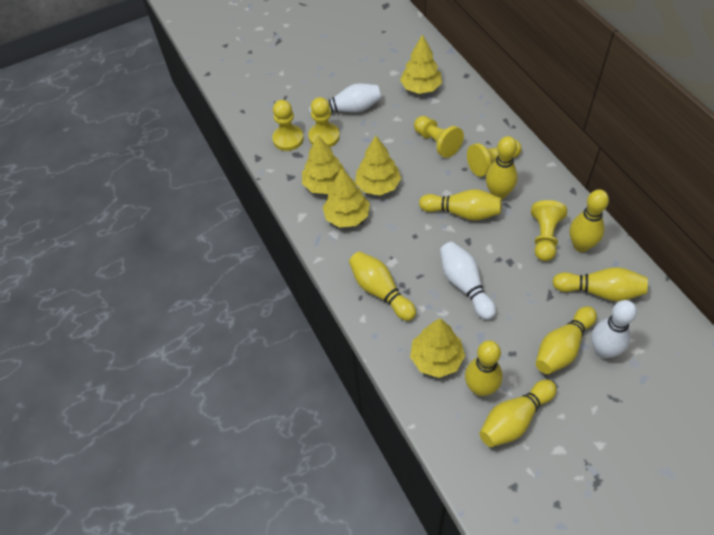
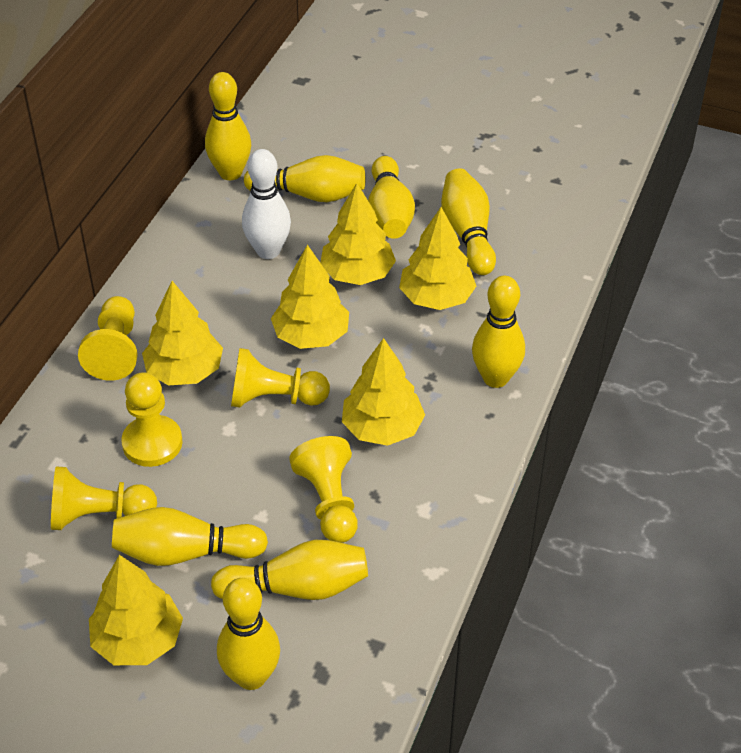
white bowling pin: [309,83,381,114] [440,242,496,320] [591,300,637,359] = 3 -> [242,149,291,259] = 1
yellow tree: [302,135,346,194] [323,168,370,228] [355,136,401,195] [400,34,442,94] [410,318,465,378] = 5 -> [89,555,183,665] [142,281,223,385] [271,245,349,349] [320,183,396,285] [342,338,425,446] [399,207,476,310] = 6

